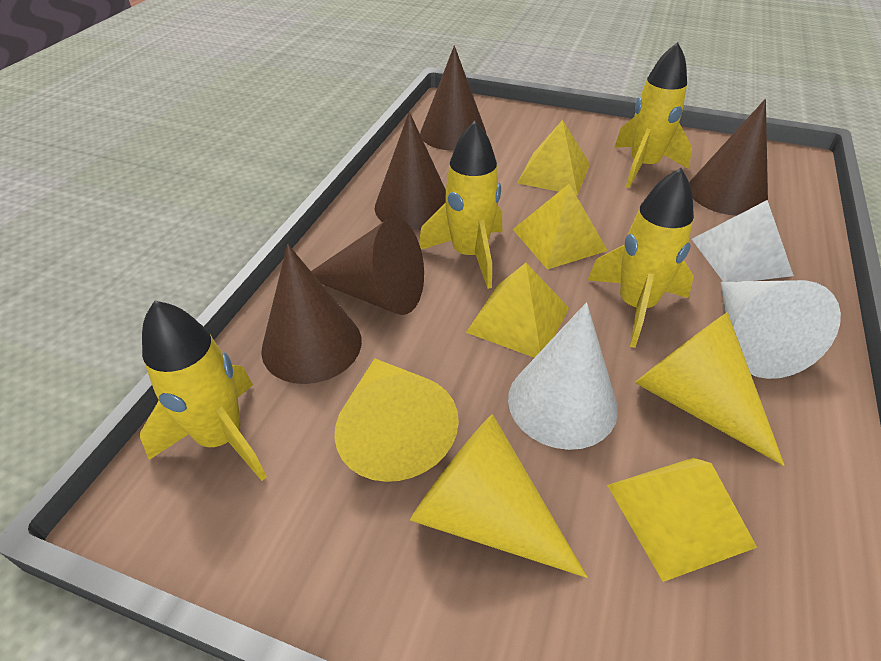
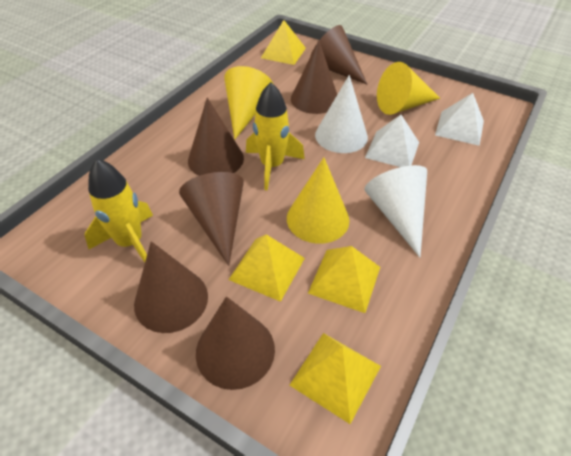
brown cone: [261,244,362,384] [311,217,424,315] [375,112,446,230] [420,45,487,151] [689,99,768,216] = 5 -> [134,241,208,333] [179,172,244,266] [188,98,244,176] [196,296,275,390] [291,40,337,114] [310,25,367,84] = 6
white pyramid: [692,200,794,282] = 1 -> [365,115,419,167] [435,93,484,146] = 2
yellow rocket: [140,301,267,481] [419,121,502,289] [588,168,694,348] [615,42,692,188] = 4 -> [85,158,153,263] [246,82,305,191] = 2

